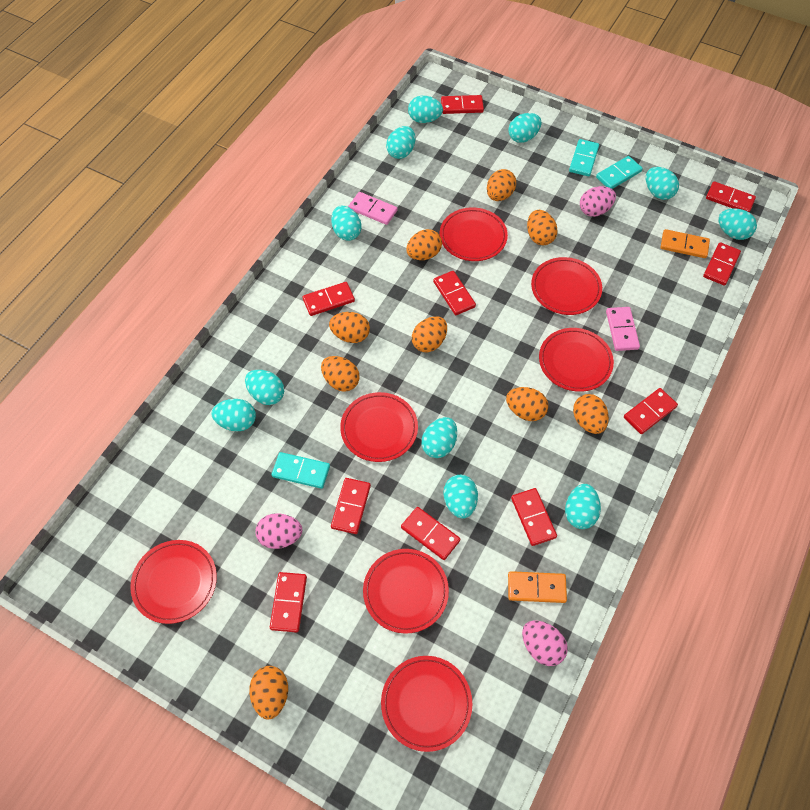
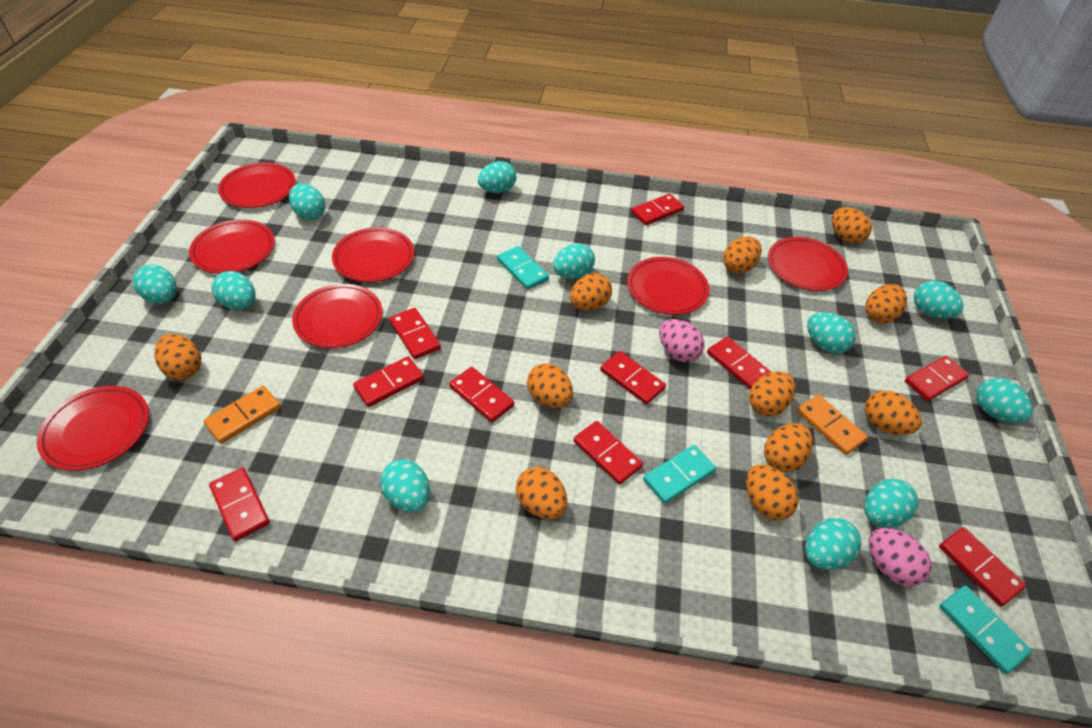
orange egg: [249,666,288,719] [321,356,360,392] [329,312,370,343] [406,229,442,260] [412,316,447,352] [487,169,516,201] [506,387,548,421] [527,210,558,245] [573,394,609,434] = 9 -> [154,334,201,380] [516,467,567,519] [527,363,573,408] [570,273,612,311] [723,237,762,274] [746,464,799,520] [749,371,796,416] [764,423,813,472] [832,207,872,244] [865,390,921,435] [866,284,907,324] = 11
pink domino: [348,192,397,225] [606,307,640,351] = 2 -> none = 0
pink egg: [255,513,302,549] [522,621,568,666] [580,186,616,217] = 3 -> [659,319,704,362] [868,528,931,587] = 2

